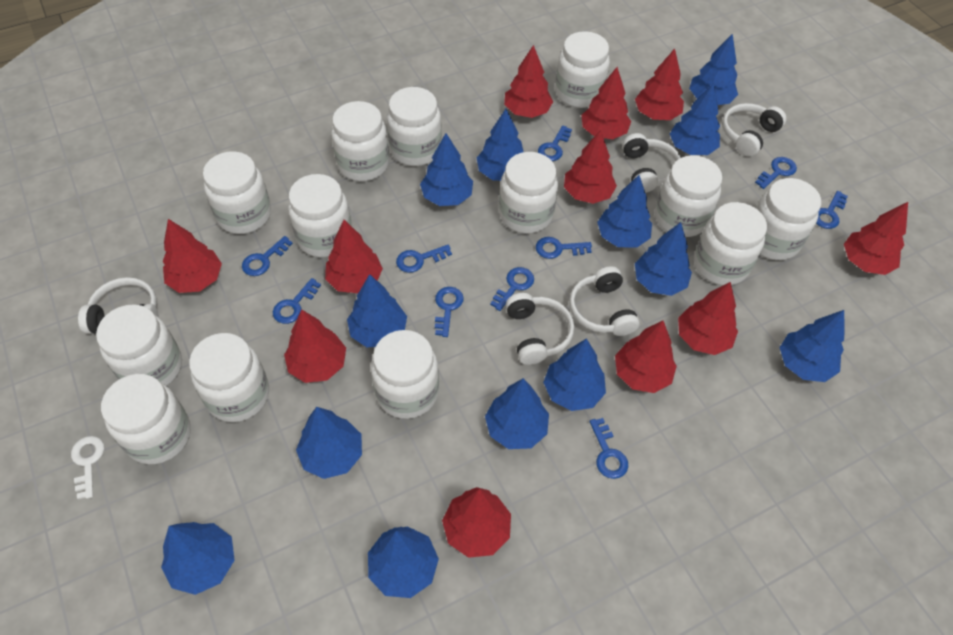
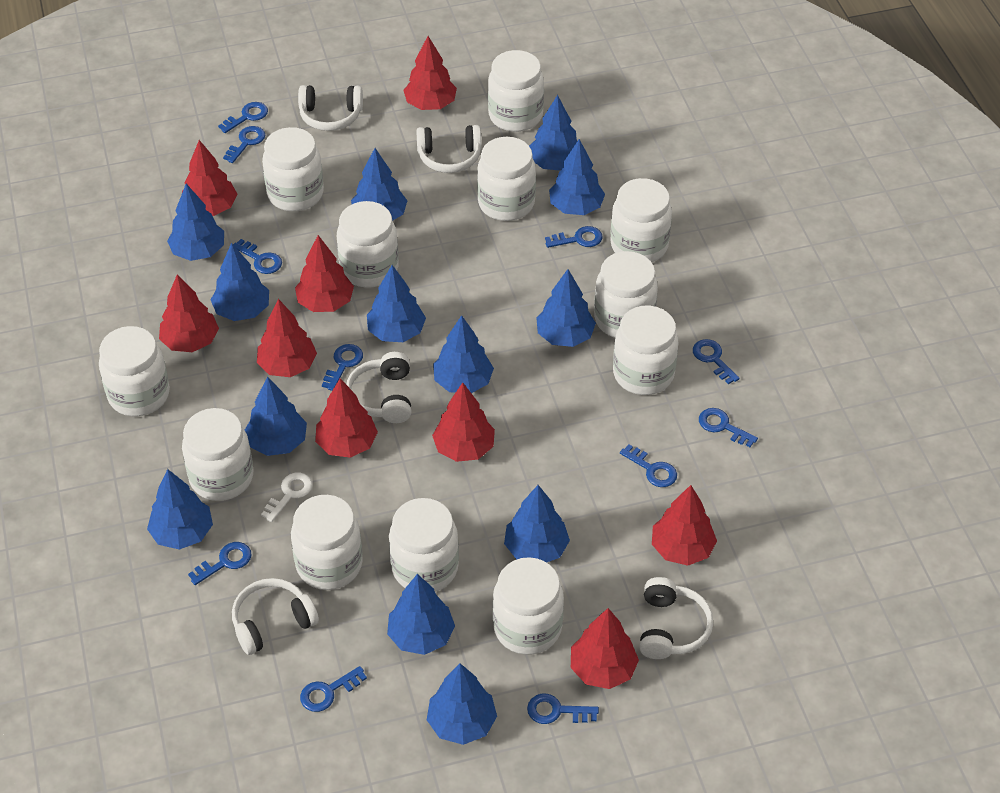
blue key: [242,236,293,276] [273,278,321,324] [396,245,452,273] [435,287,464,337] [490,267,534,311] [536,237,592,259] [538,125,572,161] [589,418,628,479] [755,157,797,189] [816,191,848,229] = 10 -> [188,542,252,585] [218,102,268,133] [223,126,265,163] [233,239,282,274] [300,666,367,712] [322,344,363,391] [527,694,599,724] [545,226,603,248] [620,445,677,487] [693,339,740,384] [699,408,758,447] = 11
red tree: [163,219,222,293] [284,310,346,383] [325,220,383,293] [442,487,511,558] [504,45,553,118] [564,130,617,204] [581,67,631,139] [615,320,677,393] [635,48,684,120] [678,282,738,355] [844,202,908,275] = 11 -> [159,274,219,352] [182,140,238,216] [257,299,317,377] [295,235,354,312] [315,378,378,458] [403,36,457,110] [432,383,495,462] [571,608,639,689] [652,485,717,566] = 9
white jar: [96,305,182,386] [101,374,191,464] [189,333,269,422] [203,151,271,234] [288,174,352,257] [331,101,389,181] [371,330,439,419] [387,87,442,166] [499,152,558,234] [555,31,610,108] [655,155,723,237] [694,202,767,285] [756,178,821,260] = 13 -> [99,326,170,416] [182,408,253,501] [262,127,324,211] [291,495,363,590] [337,201,399,288] [389,498,459,592] [477,137,536,221] [488,50,544,132] [493,557,564,655] [594,251,658,338] [610,178,672,262] [613,306,678,395] = 12

